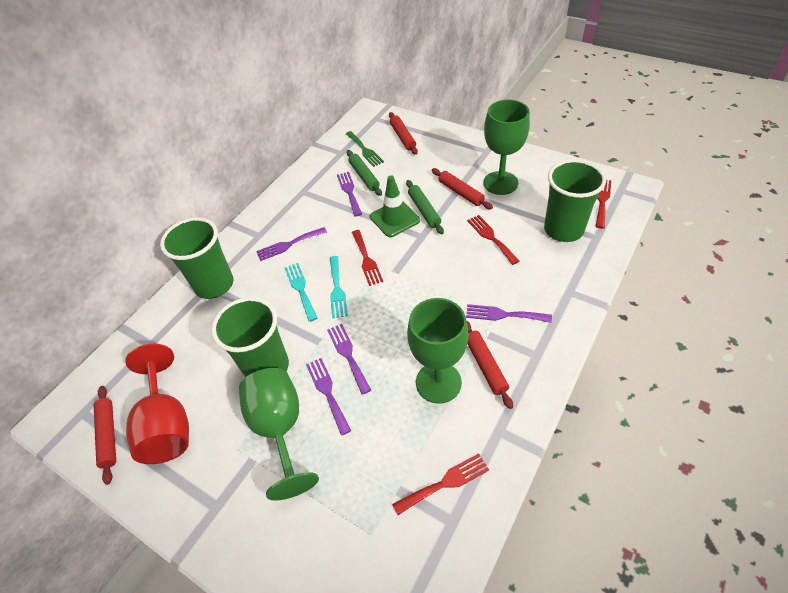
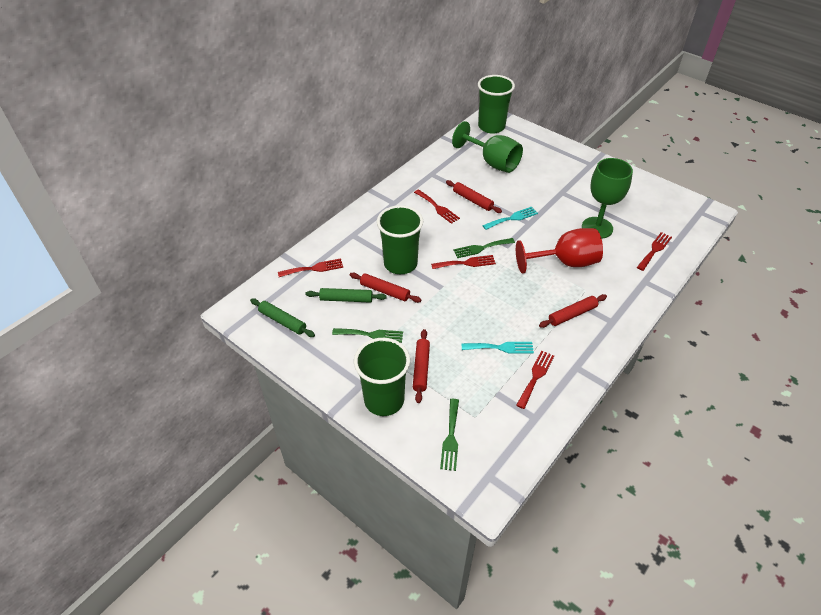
green fork: [346,131,384,167] = 1 -> [332,328,403,343] [440,399,459,471] [453,238,515,258] = 3
green goblet: [239,368,319,501] [407,298,469,404] [483,100,530,195] = 3 -> [452,121,523,173] [582,158,633,239] = 2
green traffic cone: [370,175,420,237] = 1 -> none = 0
purple fork: [256,227,327,261] [306,358,351,436] [327,324,371,395] [337,172,362,216] [466,304,552,323] = 5 -> none = 0
red fork: [352,230,383,286] [392,453,489,515] [467,215,519,265] [595,180,611,228] = 4 -> [278,258,343,277] [414,189,460,224] [431,255,496,269] [516,350,554,409] [637,232,672,271] = 5

